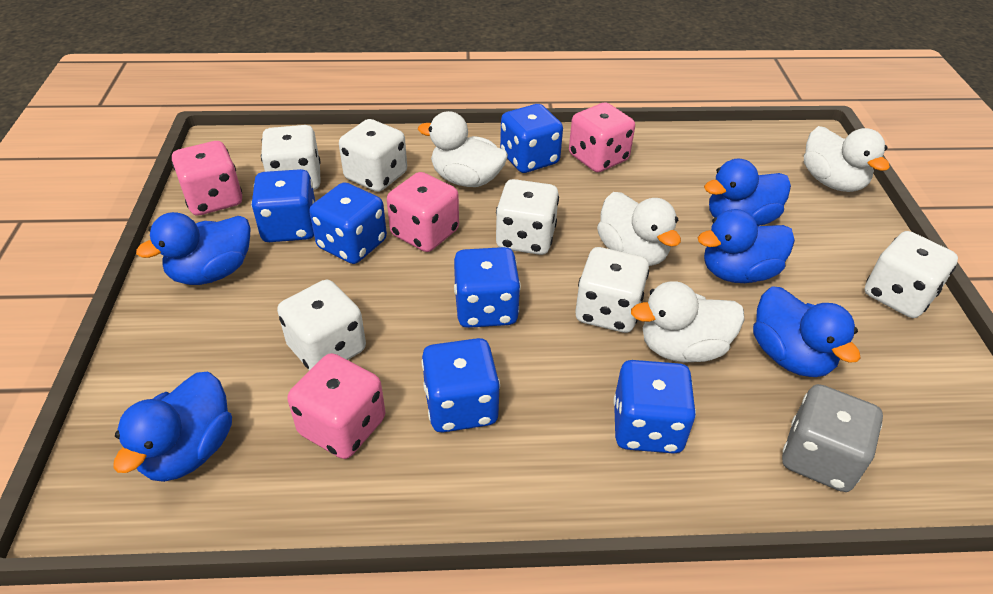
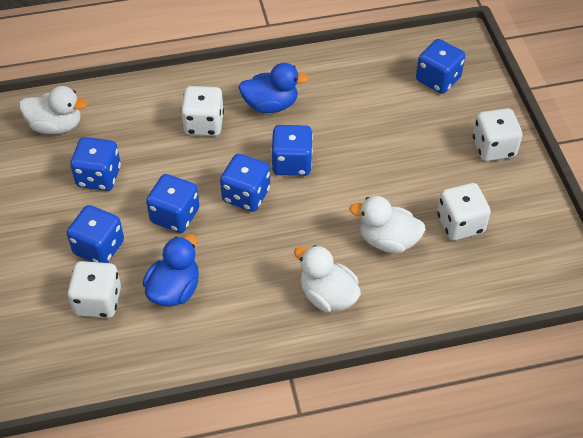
blue duck: [114,372,232,482] [136,212,251,285] [698,209,795,283] [704,159,791,226] [753,286,861,377] = 5 -> [143,234,199,307] [238,63,309,113] = 2
grey dice: [782,384,883,492] = 1 -> none = 0
pink dice: [172,141,242,216] [287,353,385,459] [387,172,459,252] [569,102,635,172] = 4 -> none = 0
white dice: [261,125,321,190] [277,280,366,371] [339,119,407,192] [496,179,559,255] [575,247,649,333] [865,231,958,318] = 6 -> [67,261,121,318] [181,86,224,136] [437,183,491,240] [473,108,522,161] = 4
white duck: [418,111,508,187] [597,192,681,266] [631,281,745,363] [804,126,890,192] = 4 -> [19,86,88,134] [294,245,361,312] [349,196,426,253] = 3

